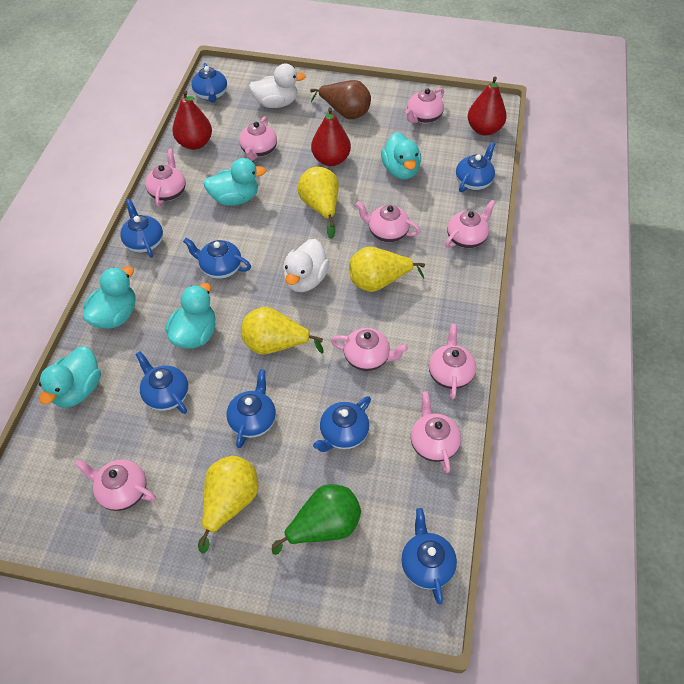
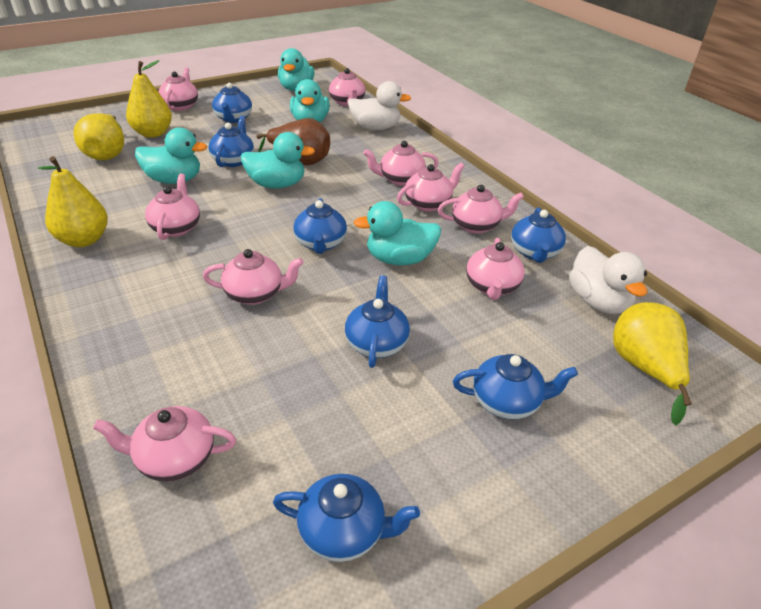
blue teapot: [120,199,163,258] [136,351,189,414] [183,238,251,279] [192,63,227,103] [227,369,276,448] [313,396,371,452] [401,508,457,604] [456,142,495,192] = 8 -> [209,116,254,167] [212,83,252,123] [273,474,420,562] [293,198,347,254] [345,275,410,368] [453,354,578,419] [511,207,566,263] = 7
green pear: [272,484,361,555] = 1 -> none = 0
red pear: [172,90,212,150] [311,107,351,166] [468,77,507,136] = 3 -> none = 0

